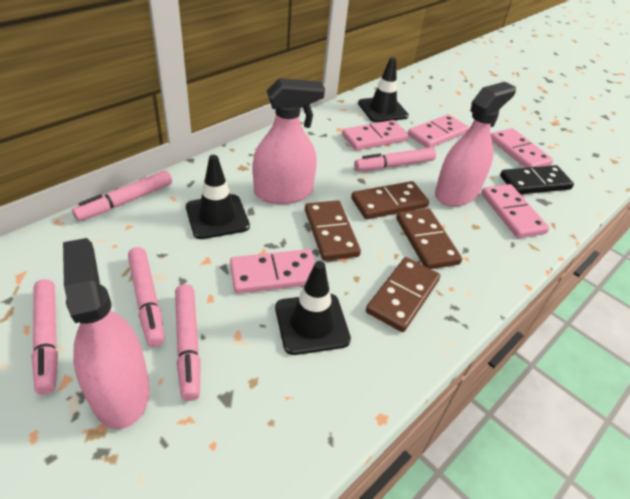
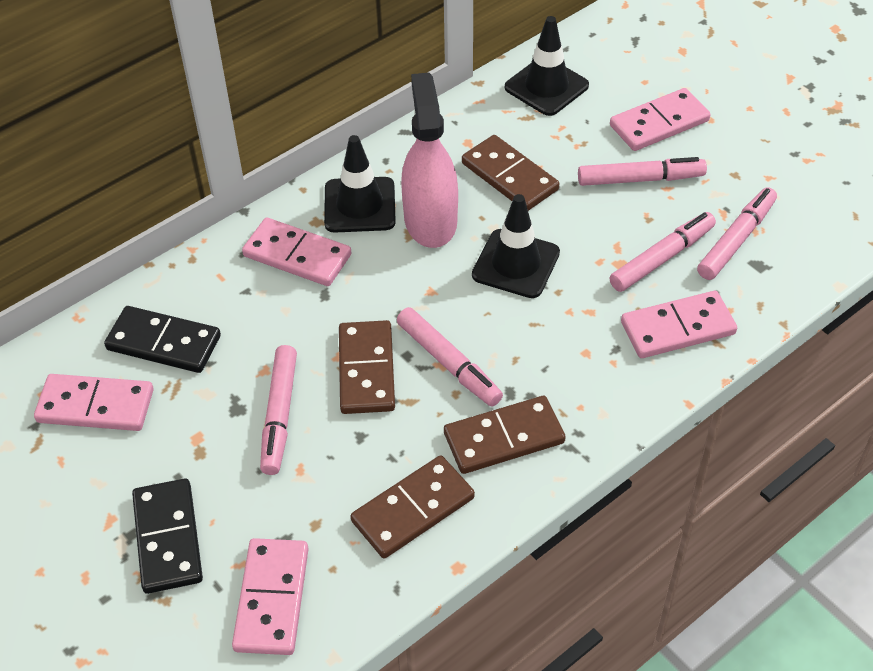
black domino: [500,165,574,194] = 1 -> [104,306,221,373] [132,478,203,594] = 2
pink spray bottle: [63,238,150,429] [253,78,325,204] [435,82,516,206] = 3 -> [401,73,458,248] = 1

